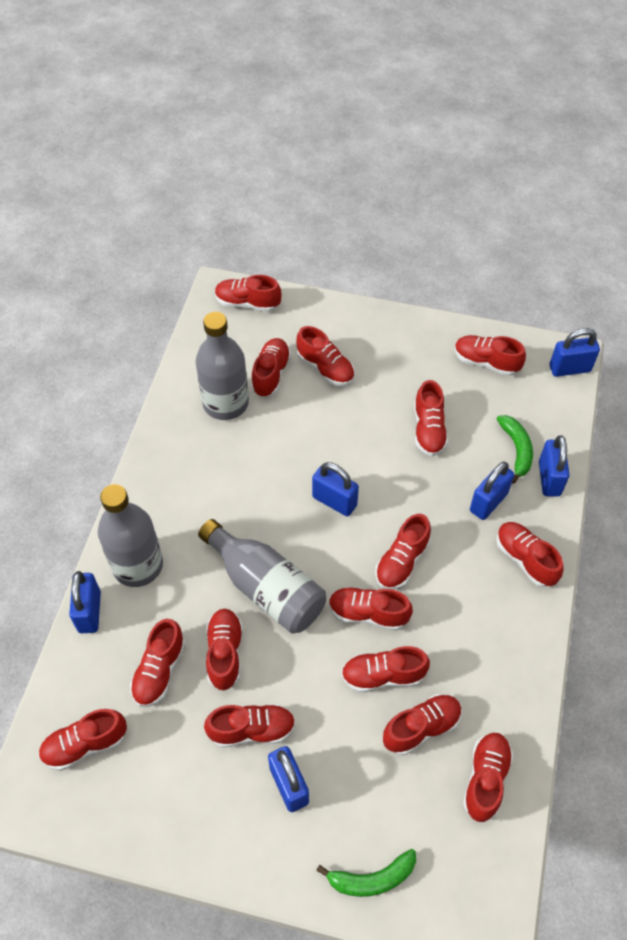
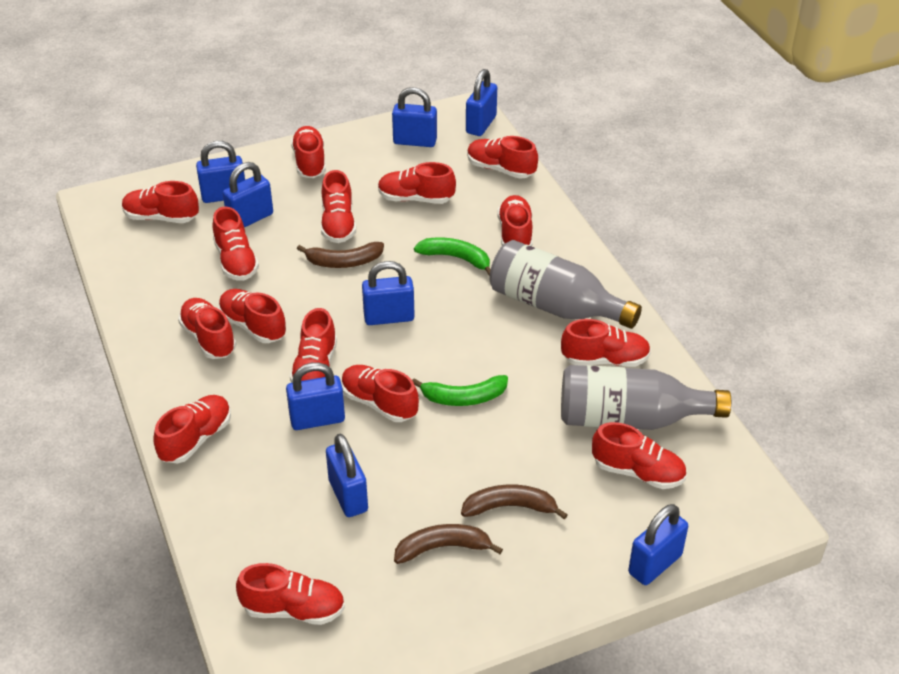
blue padlock: [69,571,101,633] [268,746,309,812] [312,462,359,516] [470,462,514,520] [539,435,570,497] [550,328,600,377] = 6 -> [196,141,245,203] [223,162,273,227] [286,362,345,430] [326,434,368,517] [362,261,415,325] [392,87,437,147] [466,69,497,136] [628,504,688,585] = 8
brown banana: none = 0 -> [297,242,384,268] [394,524,503,564] [461,484,568,519] = 3
grey bottle: [98,484,163,587] [196,312,249,420] [198,519,326,633] = 3 -> [489,240,642,329] [561,365,731,430] = 2

